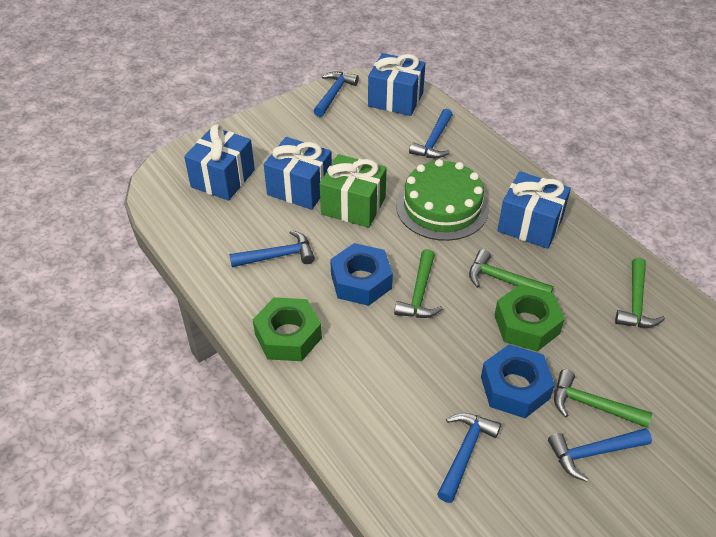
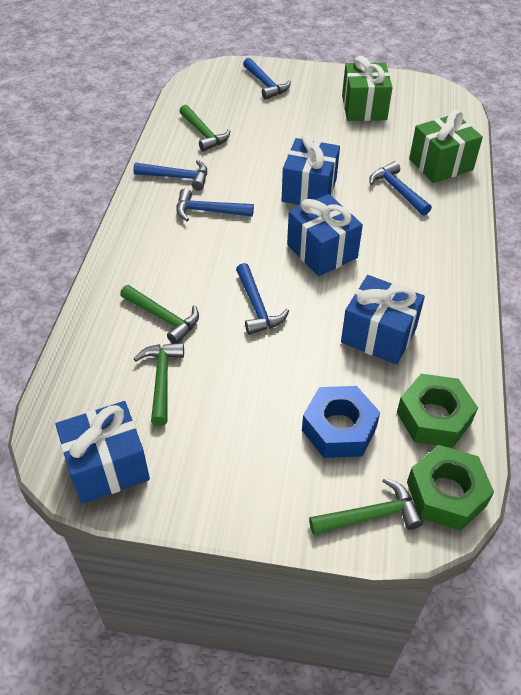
blue nut: [330,243,393,306] [481,344,555,418] = 2 -> [302,386,380,458] = 1
green cake: [396,159,489,241] = 1 -> none = 0
green gift: [320,154,387,228] = 1 -> [342,56,393,121] [409,110,483,183] = 2

